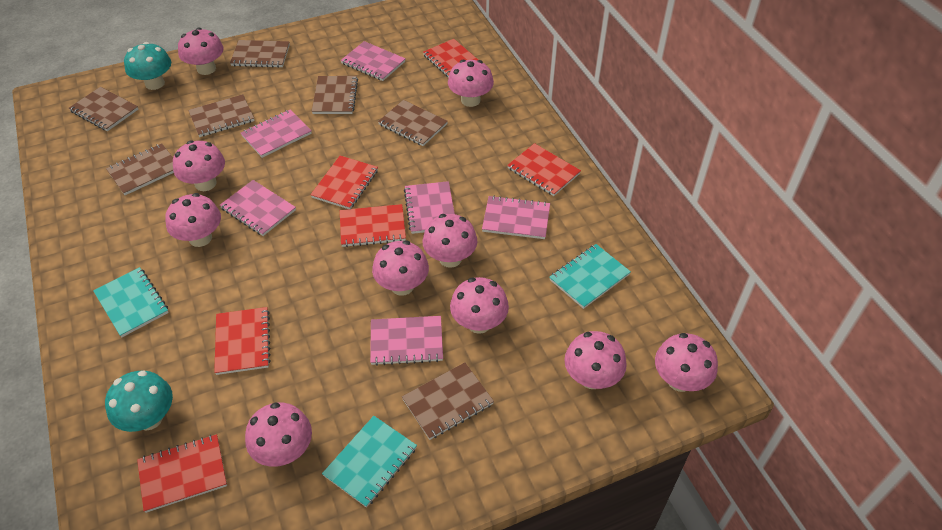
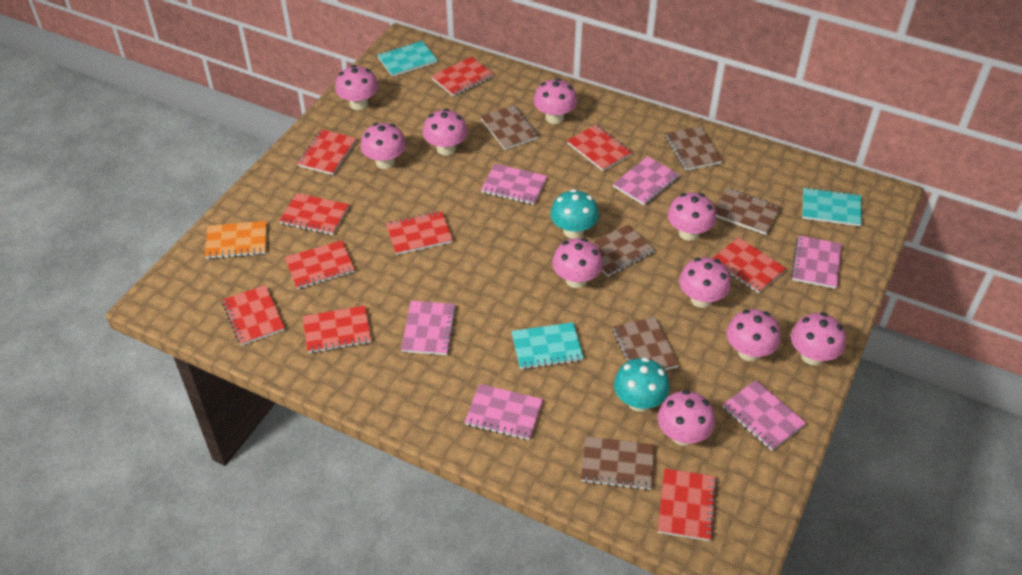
brown notebook: [69,87,138,131] [106,143,174,195] [188,94,255,137] [230,40,290,68] [312,76,358,114] [378,100,448,146] [402,362,494,440] = 7 -> [480,105,539,150] [581,436,655,490] [593,224,655,277] [613,317,679,370] [665,126,723,171] [715,188,781,235] = 6
orange notebook: none = 0 -> [205,221,267,259] = 1
red notebook: [137,434,227,513] [214,307,271,375] [310,156,378,209] [340,204,406,247] [423,39,478,77] [507,143,581,196] = 6 -> [222,285,285,346] [279,193,349,235] [285,240,355,289] [297,129,357,175] [303,305,371,353] [386,211,453,255] [431,57,494,97] [567,125,632,171] [658,468,717,541] [712,237,786,293] = 10

